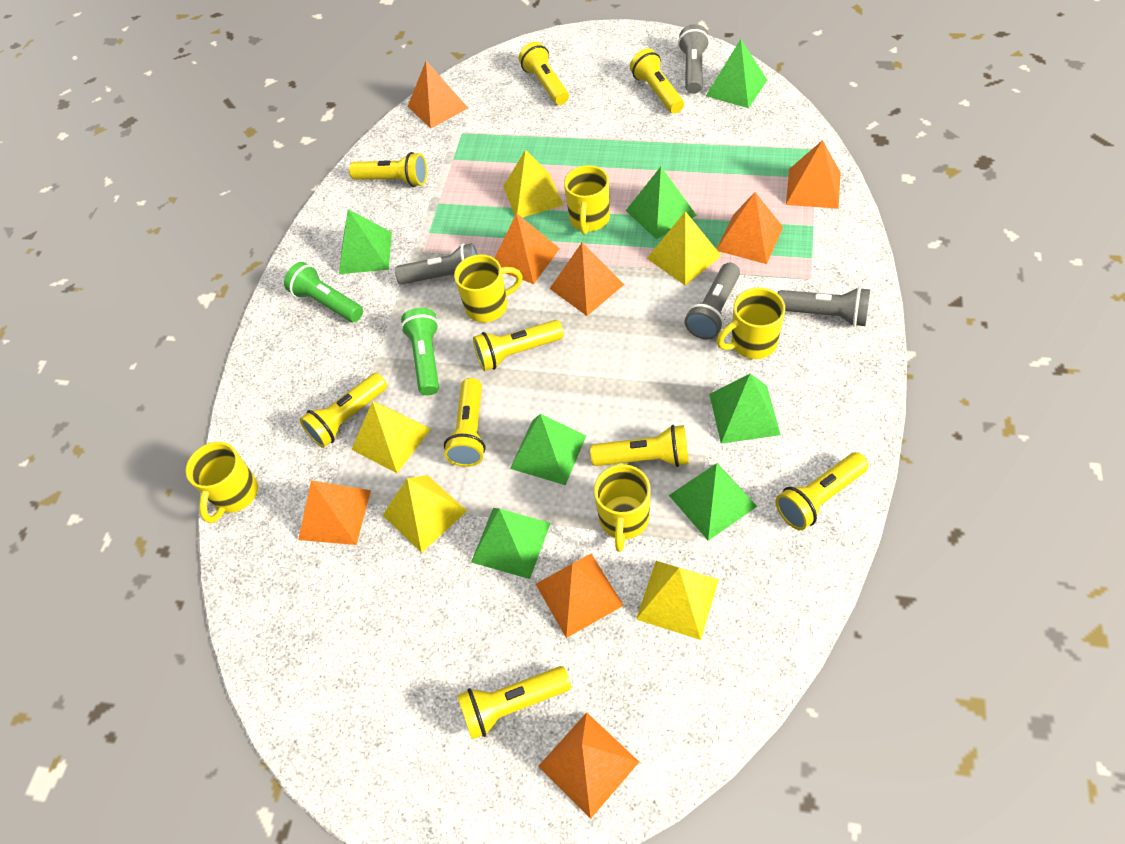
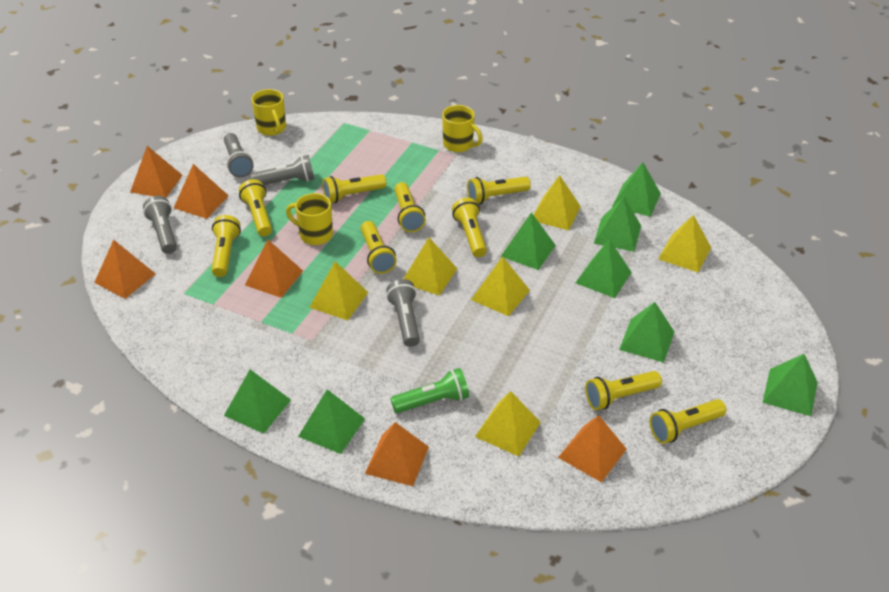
green flashlight: [284,262,363,322] [401,308,439,395] = 2 -> [390,368,469,413] = 1
green pyramid: [339,209,392,274] [471,508,551,579] [510,414,586,485] [626,167,697,239] [669,463,758,541] [706,39,767,108] [709,373,781,444] = 7 -> [224,369,291,434] [298,389,365,454] [501,212,556,270] [576,239,632,298] [594,196,641,252] [612,162,661,217] [619,302,675,363] [762,354,818,416] = 8
orange pyramid: [298,480,371,545] [408,61,468,129] [495,213,560,284] [536,554,624,638] [538,713,639,819] [550,242,624,316] [716,192,783,264] [786,140,841,209] = 8 -> [94,240,156,299] [130,146,182,198] [174,164,229,219] [245,240,303,298] [365,422,429,486] [558,415,627,482] = 6
yellow mug: [185,442,258,523] [454,254,523,323] [564,165,610,234] [594,464,651,552] [717,288,785,359] = 5 -> [252,89,286,136] [286,193,333,245] [442,105,483,152] = 3
yellow pyramid: [351,401,431,473] [383,475,467,553] [503,149,563,218] [636,561,719,640] [647,211,721,286] = 5 -> [309,261,368,321] [404,238,457,296] [471,256,530,316] [475,391,541,457] [534,175,581,230] [658,215,711,272] = 6

